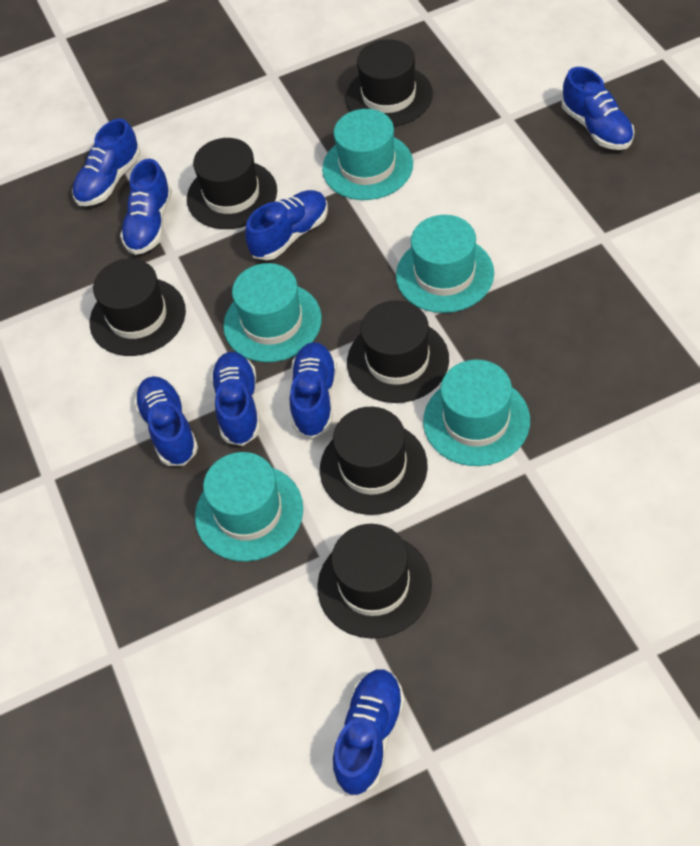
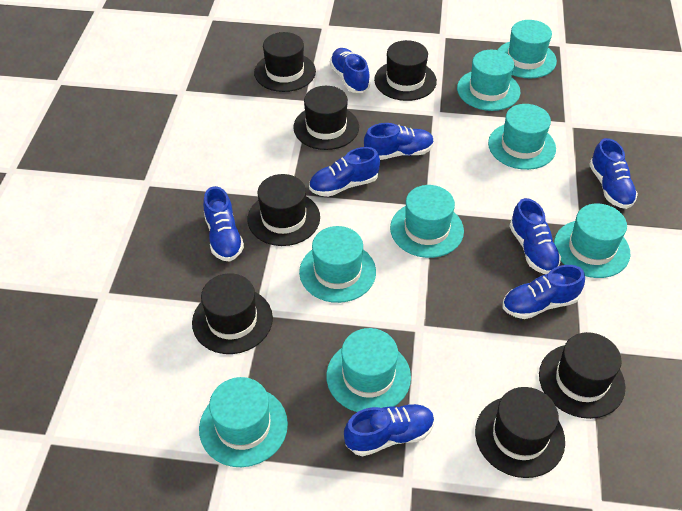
black hat: [90,259,186,356] [187,138,277,229] [317,524,432,639] [320,407,428,515] [345,39,433,126] [347,300,449,403] = 6 -> [192,273,273,354] [248,174,320,246] [254,32,316,92] [293,86,359,150] [374,40,437,101] [475,387,565,478] [539,332,625,419] = 7
turquoise hat: [195,452,303,561] [223,263,322,362] [322,109,413,200] [396,215,494,313] [423,360,530,466] = 5 -> [199,377,288,467] [299,226,376,303] [326,328,411,412] [390,185,464,258] [457,50,520,111] [488,104,556,170] [498,20,557,78] [554,203,630,278] = 8

